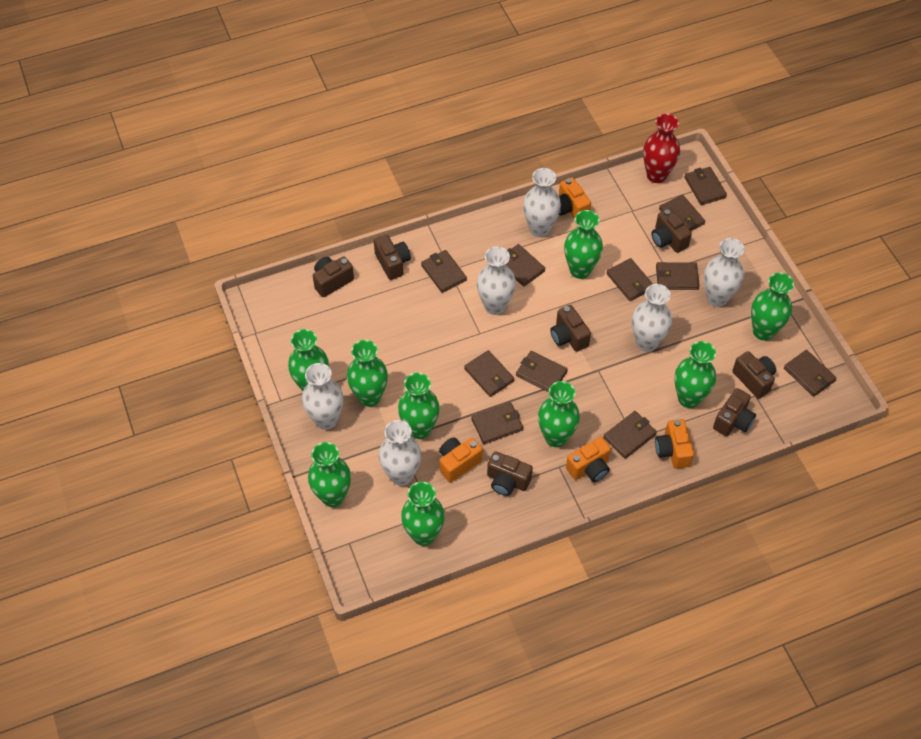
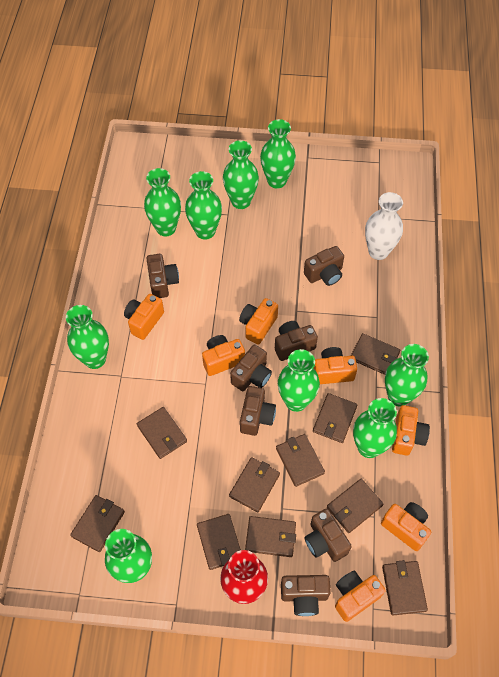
brown wallet: [421,250,467,293] [464,350,514,397] [471,402,523,444] [506,244,545,287] [516,351,568,392] [603,411,657,459] [607,258,653,301] [656,262,699,290] [659,195,705,231] [684,167,727,205] [784,350,837,397] = 11 -> [70,495,125,552] [137,407,187,459] [197,514,241,570] [229,457,280,512] [245,516,296,557] [276,434,325,487] [313,393,357,443] [327,479,383,533] [351,333,400,375] [382,560,428,616] = 10
orange camera: [439,437,482,482] [559,177,591,219] [566,437,611,482] [655,419,694,469] = 4 -> [124,294,164,340] [202,335,245,376] [239,298,278,345] [314,347,357,384] [335,571,386,622] [381,502,431,551] [392,405,430,456] = 7
white vase: [302,363,343,430] [379,420,421,486] [477,246,516,315] [523,168,561,237] [632,284,672,352] [704,238,744,307] = 6 -> [365,192,403,260] = 1

